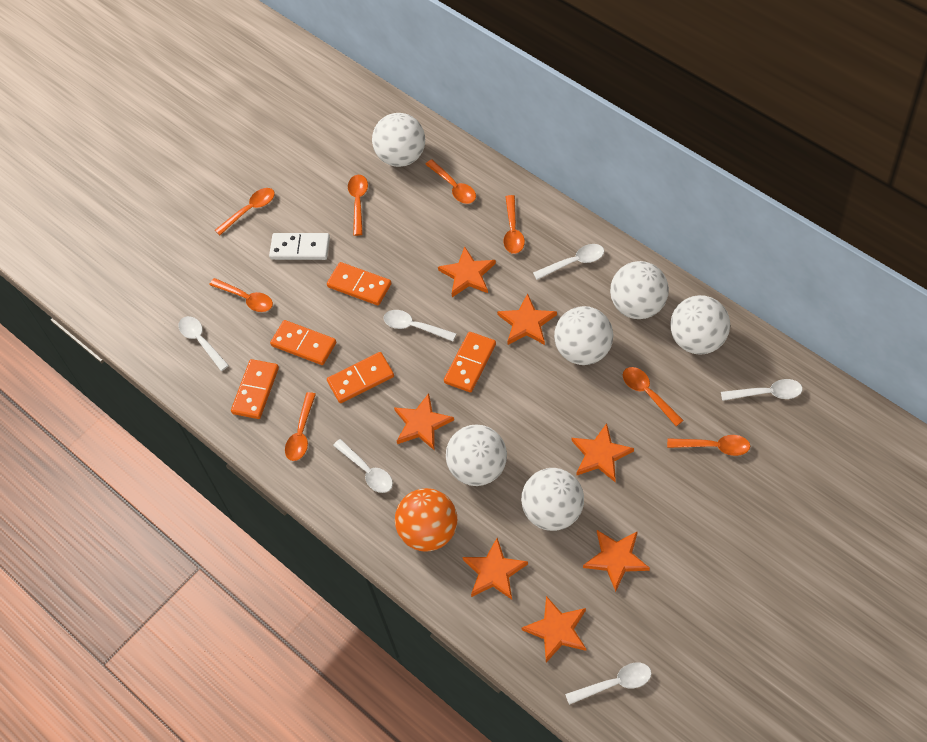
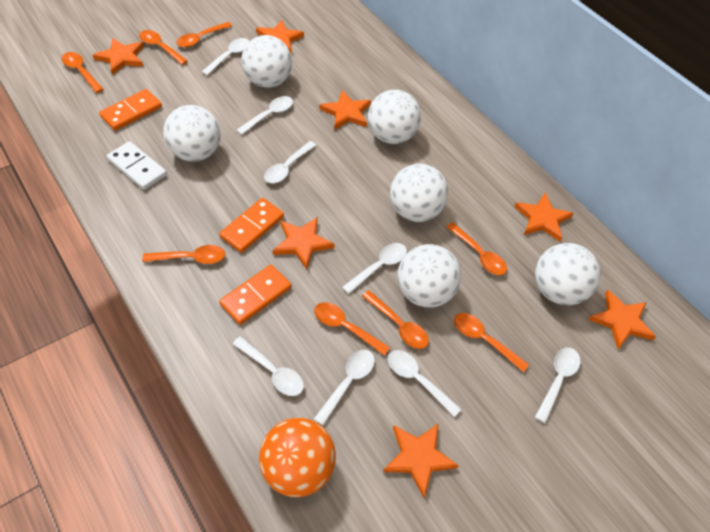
orange domino: [231,359,279,419] [270,320,336,365] [327,262,391,305] [327,352,394,403] [444,332,496,393] = 5 -> [99,89,162,131] [219,198,284,253] [219,265,291,325] = 3
white spoon: [178,316,229,371] [333,439,393,493] [383,310,456,341] [533,244,604,280] [565,663,652,705] [721,379,803,401] = 6 -> [202,38,249,75] [233,336,304,396] [236,96,293,135] [264,141,316,183] [314,350,375,426] [342,243,407,294] [387,350,462,417] [535,347,580,423] = 8

